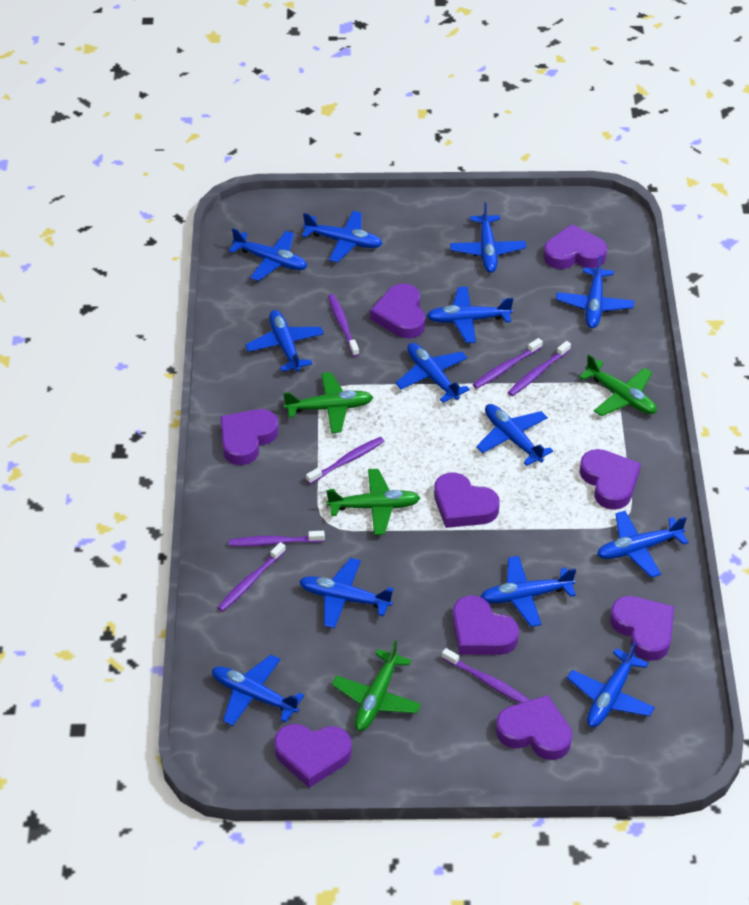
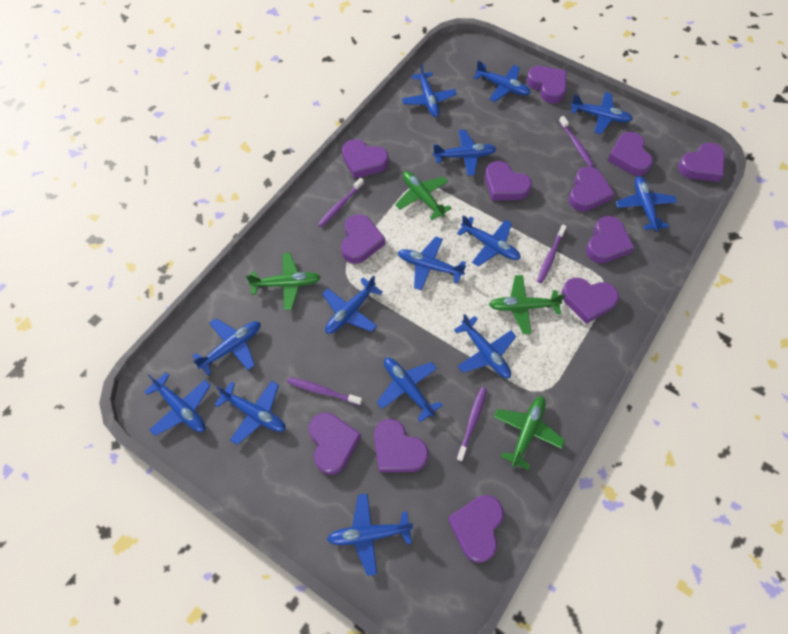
blue plane: [212,655,305,726] [229,228,307,281] [245,310,324,372] [299,558,394,628] [302,211,383,262] [395,343,470,403] [426,287,513,343] [450,202,526,273] [476,404,553,466] [481,556,576,627] [556,255,634,328] [567,641,655,727] [597,511,689,578] = 13 -> [144,372,211,436] [192,318,261,376] [214,381,286,445] [322,275,383,334] [327,494,413,576] [377,358,443,422] [398,237,466,291] [402,63,457,117] [433,130,496,176] [454,314,516,378] [457,215,521,267] [473,61,530,102] [571,92,632,134] [616,176,677,232] = 14
purple heart: [220,409,279,465] [274,724,352,788] [370,284,425,338] [434,473,500,528] [452,595,519,655] [496,695,572,760] [544,224,607,269] [580,449,641,510] [610,596,674,661] = 9 -> [309,413,361,475] [341,214,385,264] [342,139,389,179] [374,419,429,472] [448,495,504,563] [485,161,532,201] [527,66,566,103] [561,278,619,324] [569,167,614,212] [586,216,634,263] [607,132,653,176] [678,143,725,182] = 12
purple toothbrush: [217,542,286,612] [228,531,325,547] [306,437,384,484] [328,294,359,357] [442,648,530,703] [473,338,543,389] [508,341,571,396] = 7 -> [287,377,362,405] [318,178,364,227] [457,387,487,462] [537,224,567,283] [559,116,594,167] = 5

